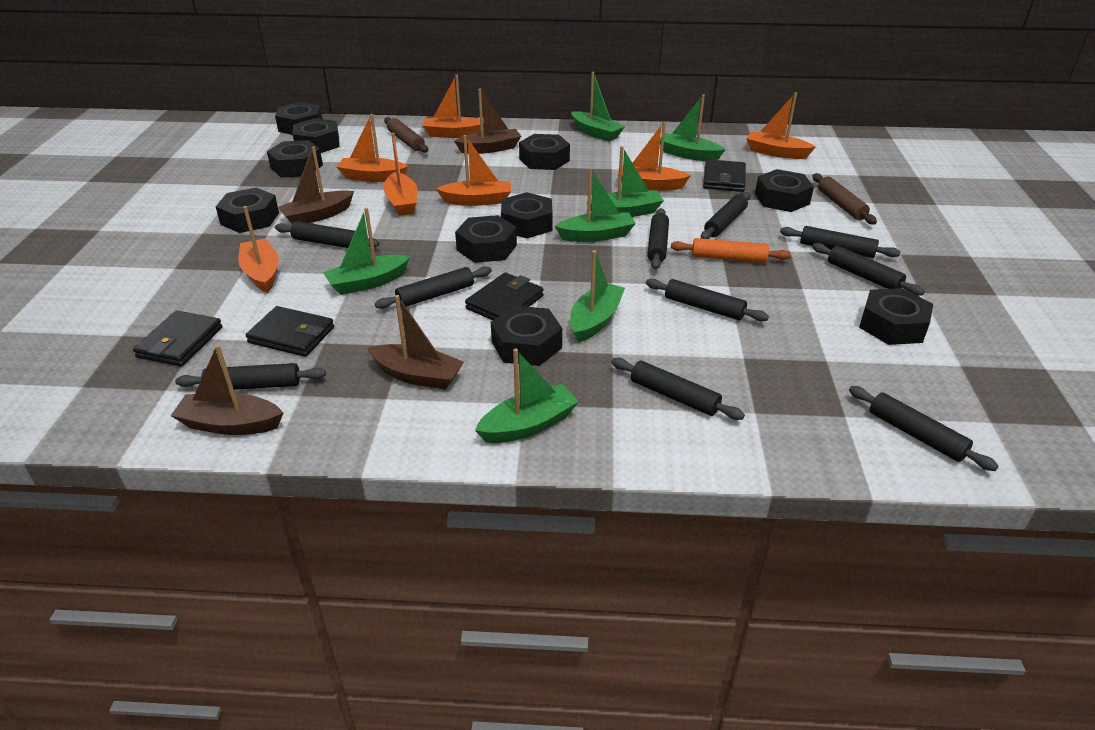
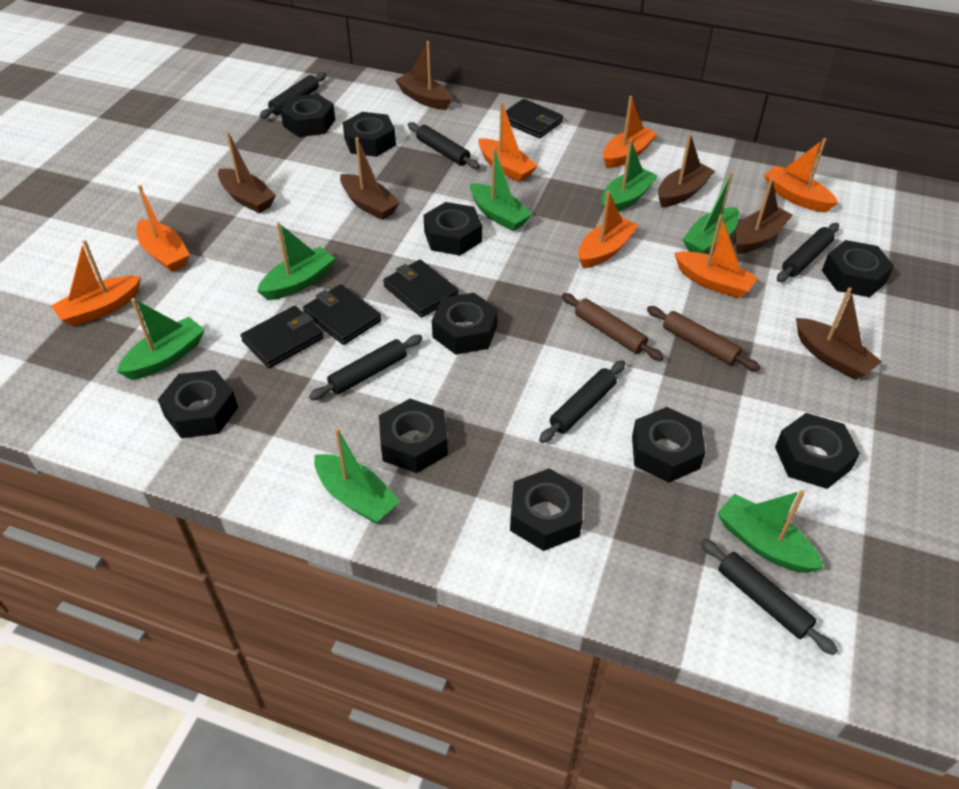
black rolling pin: [175,363,326,390] [275,221,379,248] [375,266,492,309] [611,358,745,420] [646,278,769,322] [647,208,669,270] [701,192,751,239] [780,226,901,258] [812,243,925,296] [849,386,999,471] = 10 -> [260,72,326,119] [309,335,423,400] [408,122,480,169] [539,360,625,443] [701,539,838,655] [777,223,839,282] = 6
brown boat: [171,345,283,435] [277,146,354,224] [367,295,464,390] [454,89,521,154] = 4 -> [218,132,276,213] [340,137,400,220] [395,41,452,110] [658,133,715,207] [734,178,793,254] [796,287,882,380] = 6
orange rolling pin: [671,238,791,263] = 1 -> none = 0

